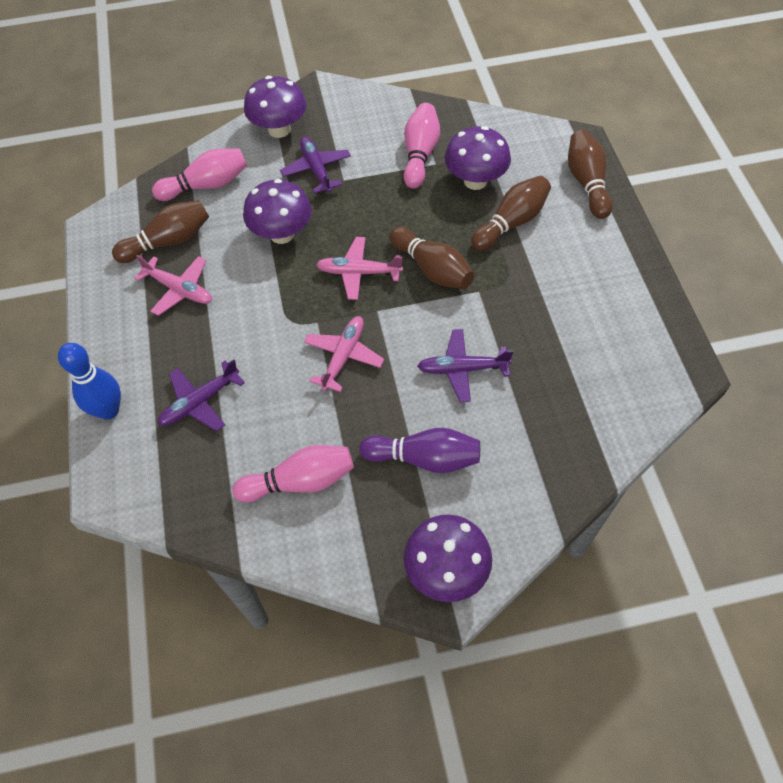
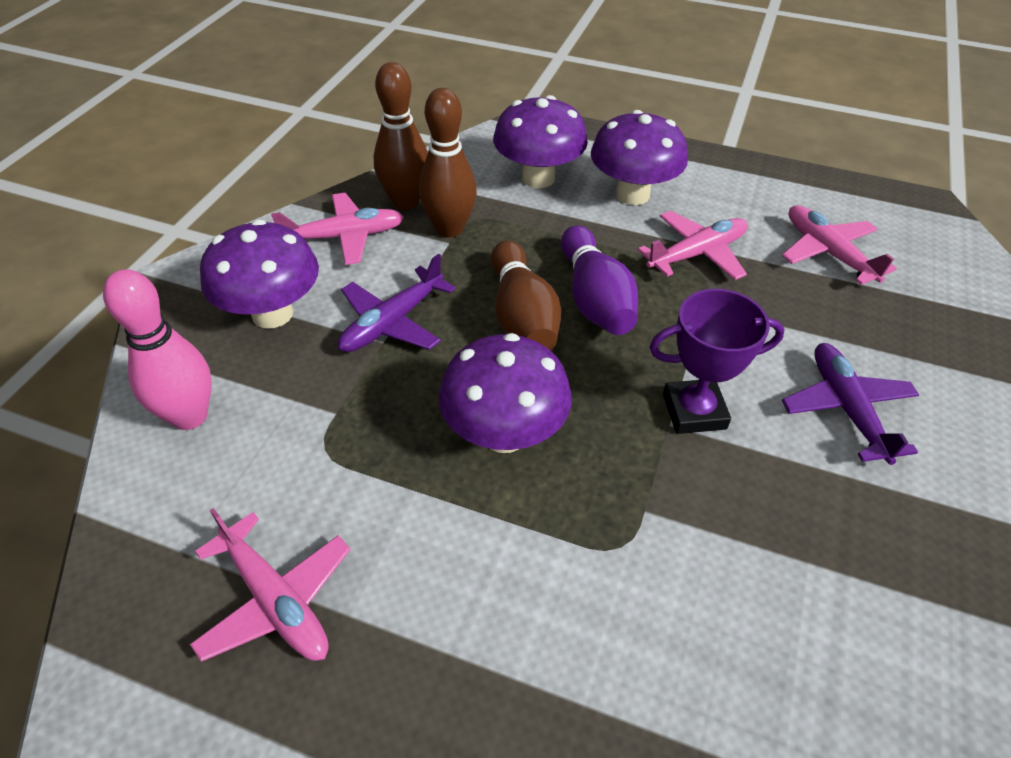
blue bowling pin: [58,343,121,420] = 1 -> none = 0
brown bowling pin: [112,200,209,263] [390,227,474,289] [471,176,551,251] [568,130,613,219] = 4 -> [374,62,428,210] [419,88,477,238] [491,240,561,351] = 3
pink bowling pin: [152,148,247,201] [232,445,354,502] [404,103,440,189] = 3 -> [103,269,212,430] = 1
pink plane: [134,255,212,316] [304,316,384,392] [316,237,403,300] = 3 -> [190,508,351,662] [271,193,404,265] [638,211,748,280] [782,205,897,285] = 4
purple plane: [158,359,245,431] [280,137,351,193] [417,329,513,402] = 3 -> [338,254,455,352] [782,343,919,465] = 2
purple trophy: none = 0 -> [649,289,785,434] = 1

